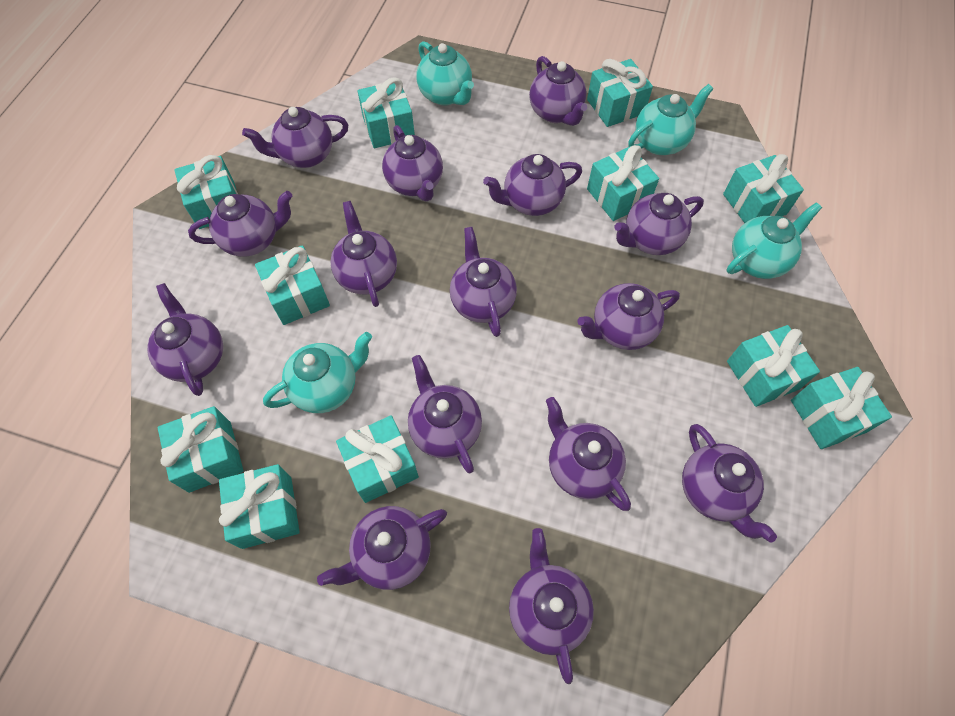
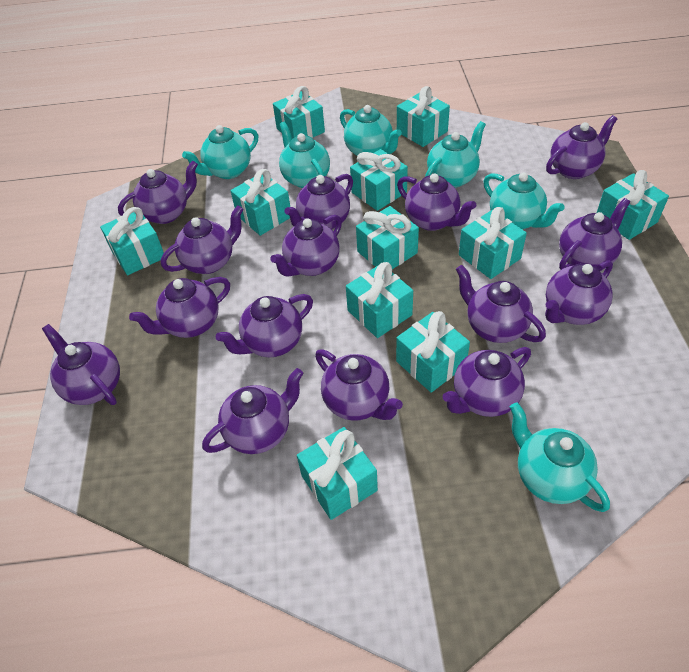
turquoise teapot: [263,332,372,413] [416,41,474,105] [628,84,714,155] [727,202,822,279] = 4 -> [182,125,258,179] [279,121,330,188] [340,105,402,156] [425,121,486,188] [483,172,565,229] [510,403,610,512] = 6

